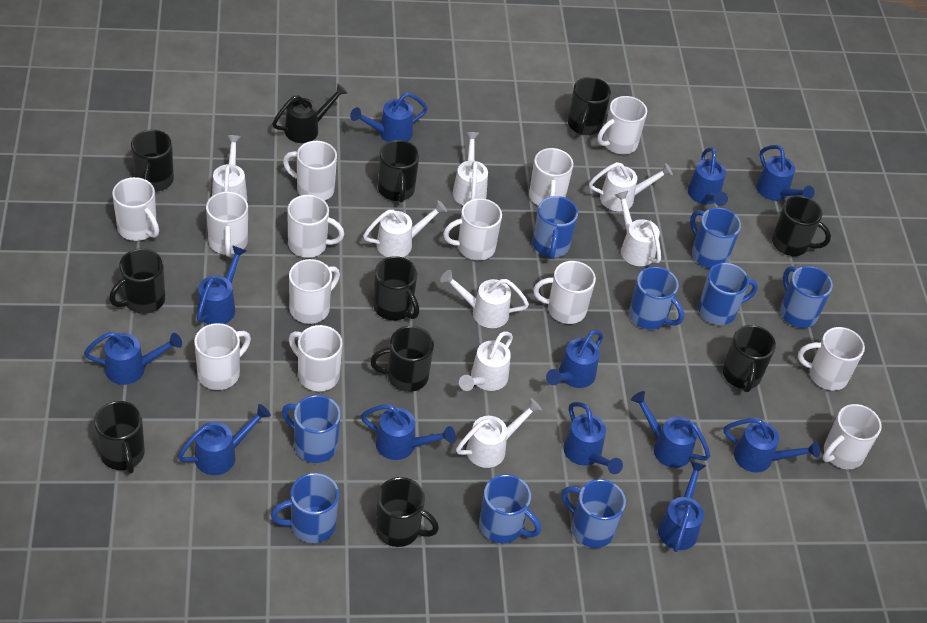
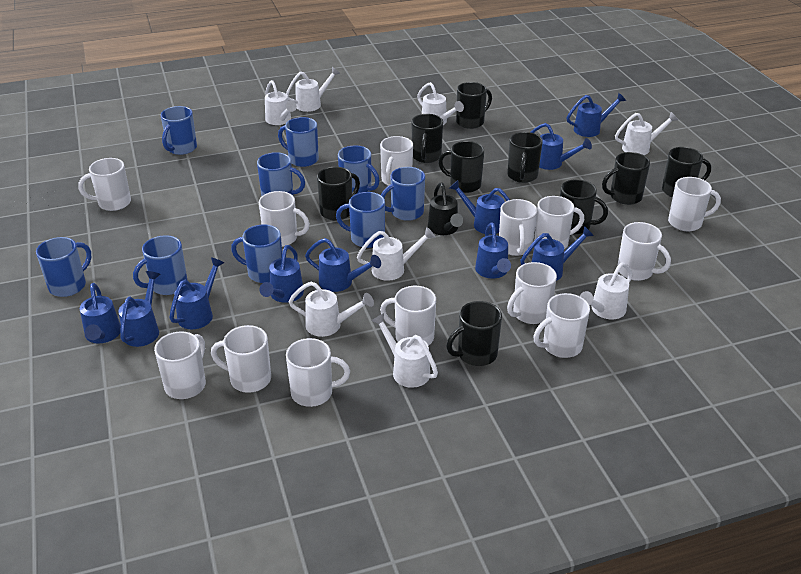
black mug: [94,401,145,474] [109,248,165,314] [131,130,174,192] [370,326,434,392] [373,256,419,321] [375,477,439,547] [378,140,419,202] [568,77,611,135] [723,325,776,392] [772,196,831,256] = 10 -> [317,167,360,220] [412,114,443,163] [438,141,484,193] [446,301,502,366] [456,82,492,129] [507,132,543,183] [560,179,608,234] [602,152,650,205] [662,147,711,198] = 9
blue watering can: [84,332,182,385] [178,404,271,475] [197,245,246,324] [350,93,428,142] [361,404,455,460] [546,330,603,388] [563,402,623,474] [631,391,710,468] [658,461,706,552] [687,148,728,206] [724,418,820,473] [756,145,814,201] = 12 -> [80,283,121,344] [118,271,160,347] [170,257,224,329] [259,245,304,303] [305,238,381,292] [449,180,510,234] [475,222,511,279] [520,226,594,281] [531,123,592,170] [567,93,626,137] = 10

